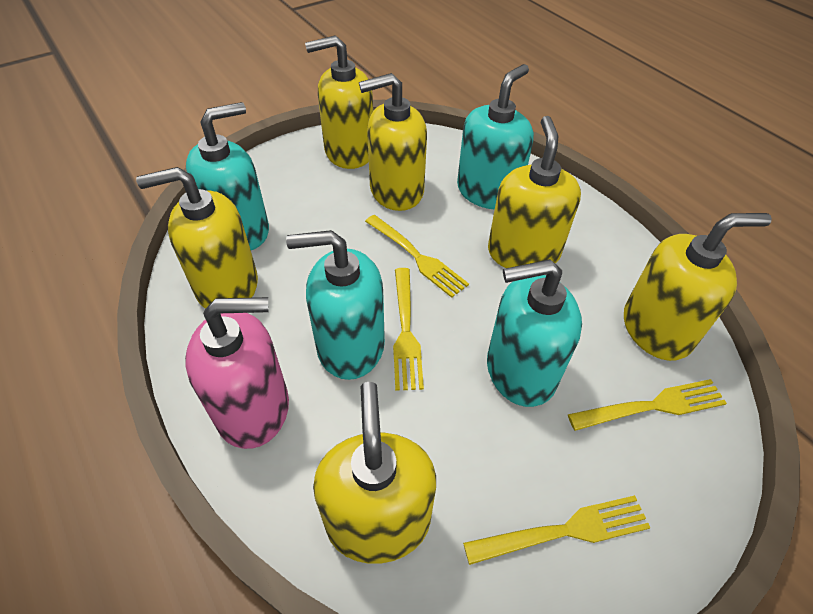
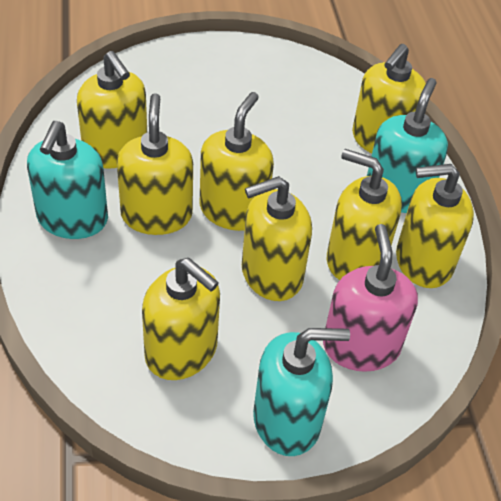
turquoise soap dispenser: [186,102,269,250] [286,230,385,380] [457,64,534,210] [487,259,582,407] = 4 -> [27,121,108,239] [253,328,350,456] [367,78,448,213] = 3
yellow fork: [365,215,469,298] [393,268,424,391] [463,495,651,565] [568,379,727,431] = 4 -> none = 0
yellow soap dispenser: [136,167,258,309] [305,35,373,169] [313,382,436,564] [359,73,427,211] [488,116,581,268] [624,213,772,361] = 6 -> [77,51,147,169] [117,93,193,235] [142,258,220,380] [200,92,274,231] [242,176,312,301] [327,149,402,280] [352,44,426,153] [396,164,474,288] = 8

